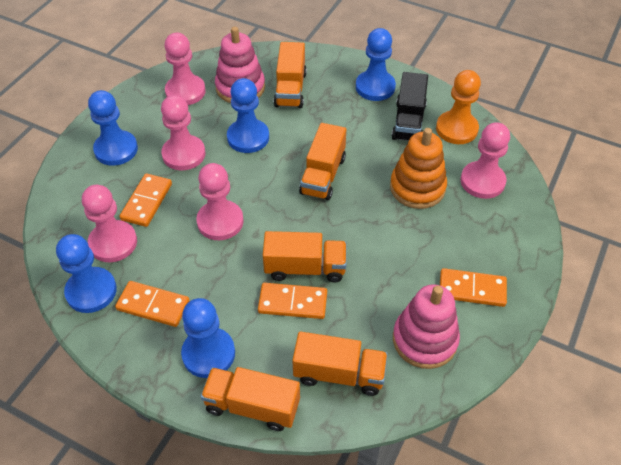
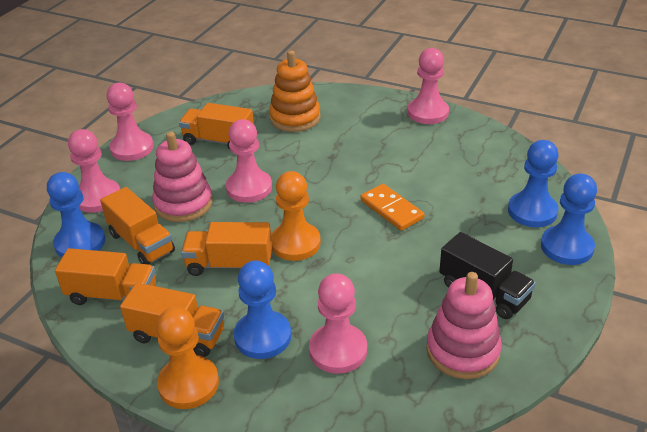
blue pawn: [56,234,117,313] [88,90,138,166] [181,298,235,378] [227,78,269,153] [356,28,396,101] = 5 -> [47,172,105,257] [234,261,291,359] [508,140,559,227] [541,174,597,265] = 4
orange domino: [115,281,190,327] [119,173,172,227] [258,283,327,319] [440,268,507,307] = 4 -> [360,184,424,231] = 1
orange pawn: [436,70,481,144] = 1 -> [156,307,219,409] [271,171,321,261] = 2

